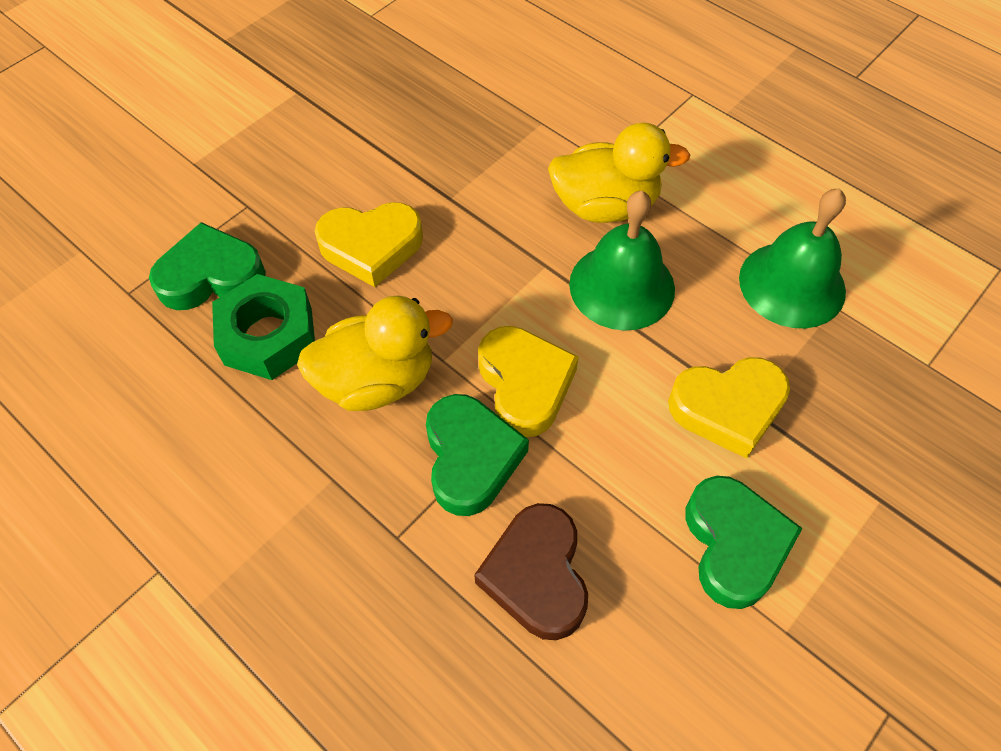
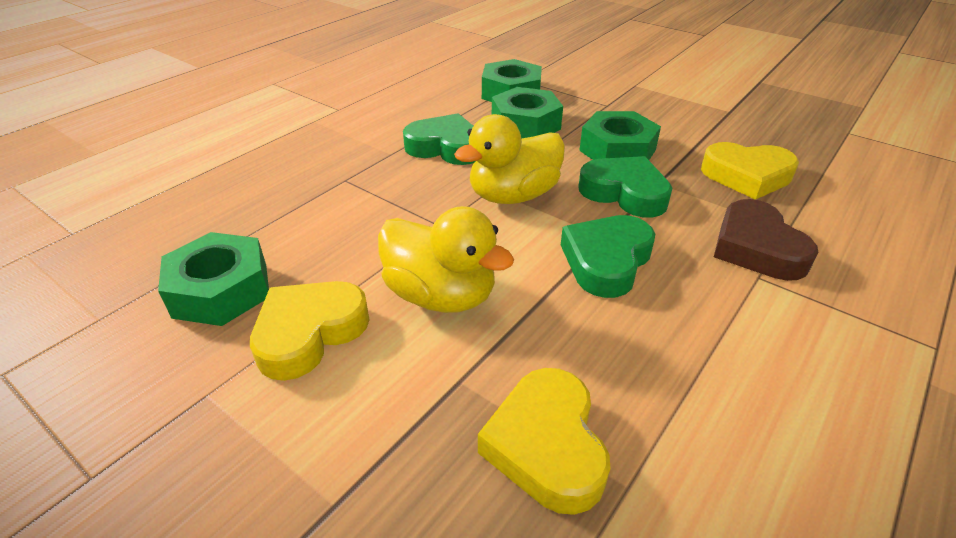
green bell: [569,191,675,331] [739,188,846,328] = 2 -> none = 0
green nut: [212,274,315,380] = 1 -> [158,232,269,326] [482,59,542,102] [492,87,563,139] [579,111,661,160] = 4

